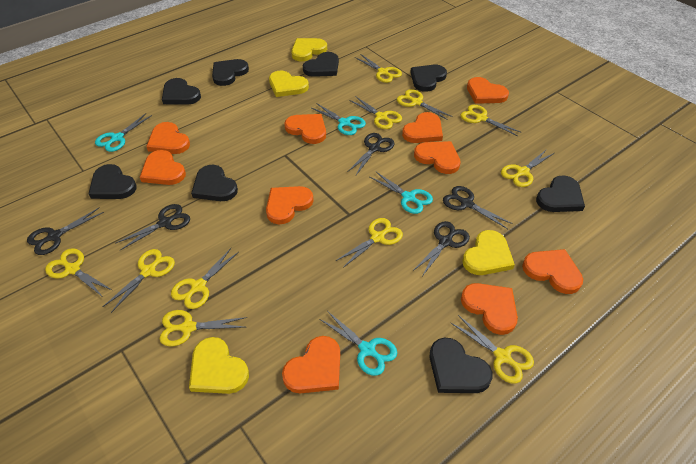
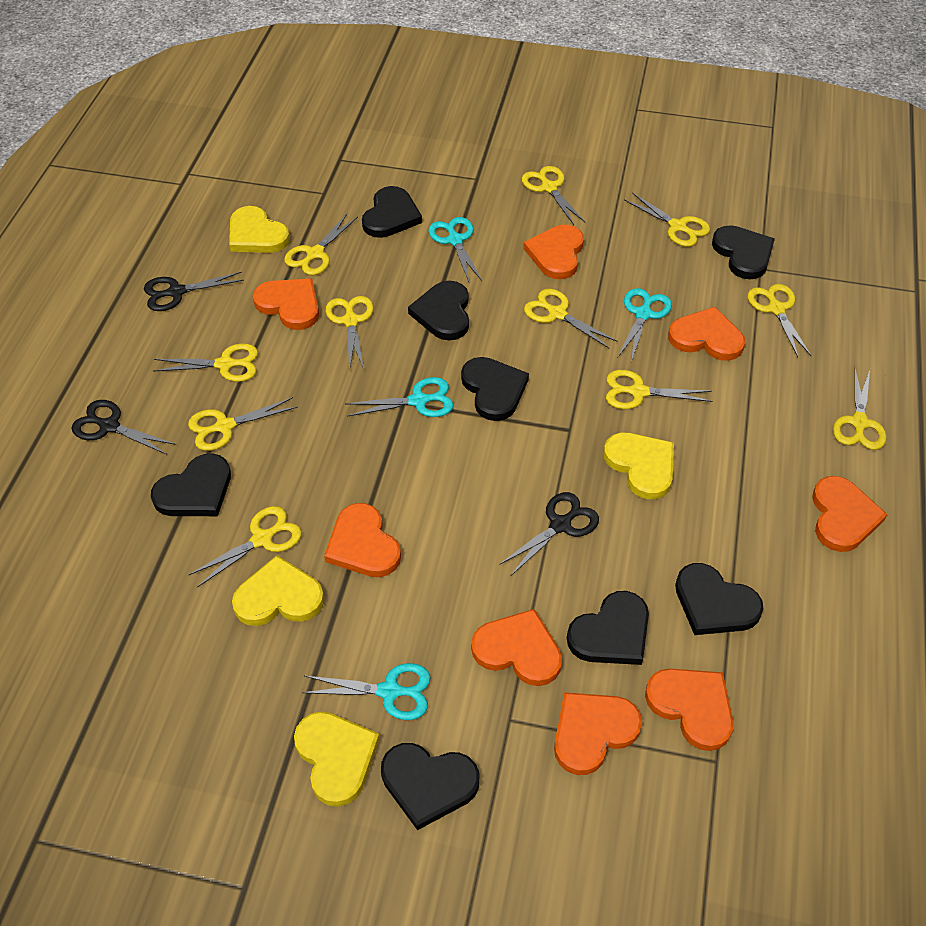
black scissors: [27,207,104,255] [115,204,190,250] [348,133,394,175] [413,221,470,276] [443,186,513,229] = 5 -> [71,400,176,454] [144,272,244,311] [499,492,599,575] = 3
orange heart: [140,150,186,185] [146,122,190,154] [266,186,314,224] [282,336,340,393] [284,114,326,144] [402,112,443,143] [414,141,461,174] [461,283,518,335] [467,77,509,104] [522,249,583,294] = 10 -> [253,279,319,330] [324,503,401,577] [471,609,562,686] [523,225,584,279] [554,692,642,775] [645,668,734,751] [668,307,745,361] [812,476,888,552] = 8

